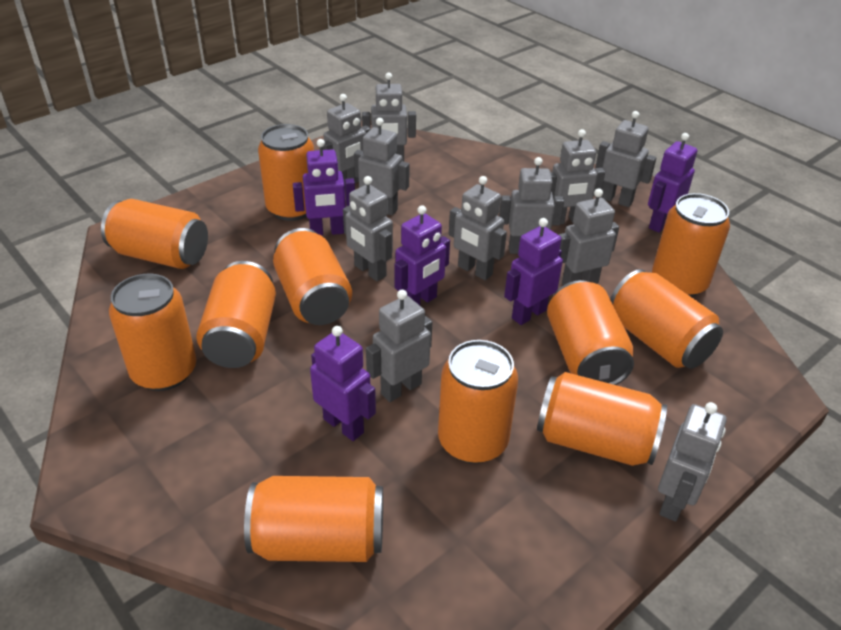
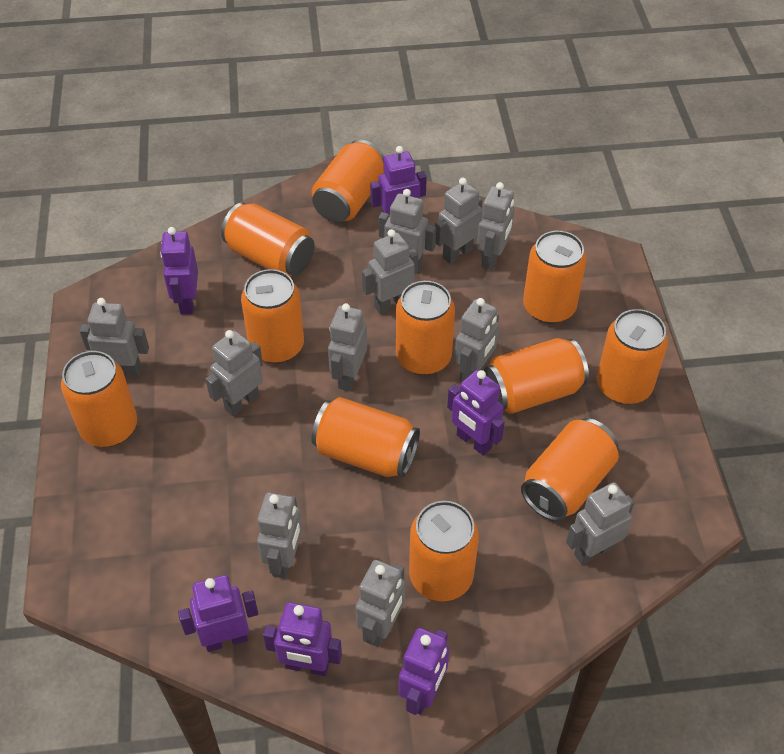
purple robot: [293,139,355,236] [310,326,376,441] [395,205,450,305] [504,218,563,325] [648,133,698,233] = 5 -> [160,227,198,315] [178,575,258,652] [263,602,342,676] [370,146,427,216] [398,628,450,715] [447,370,505,456] = 6

